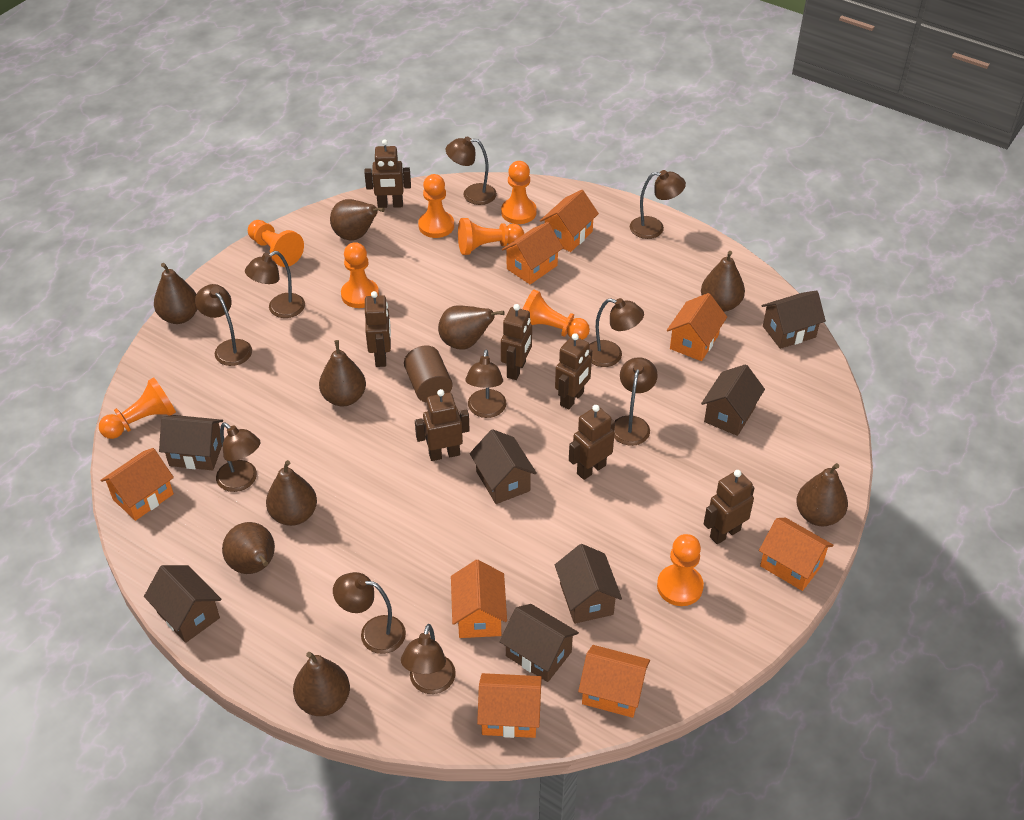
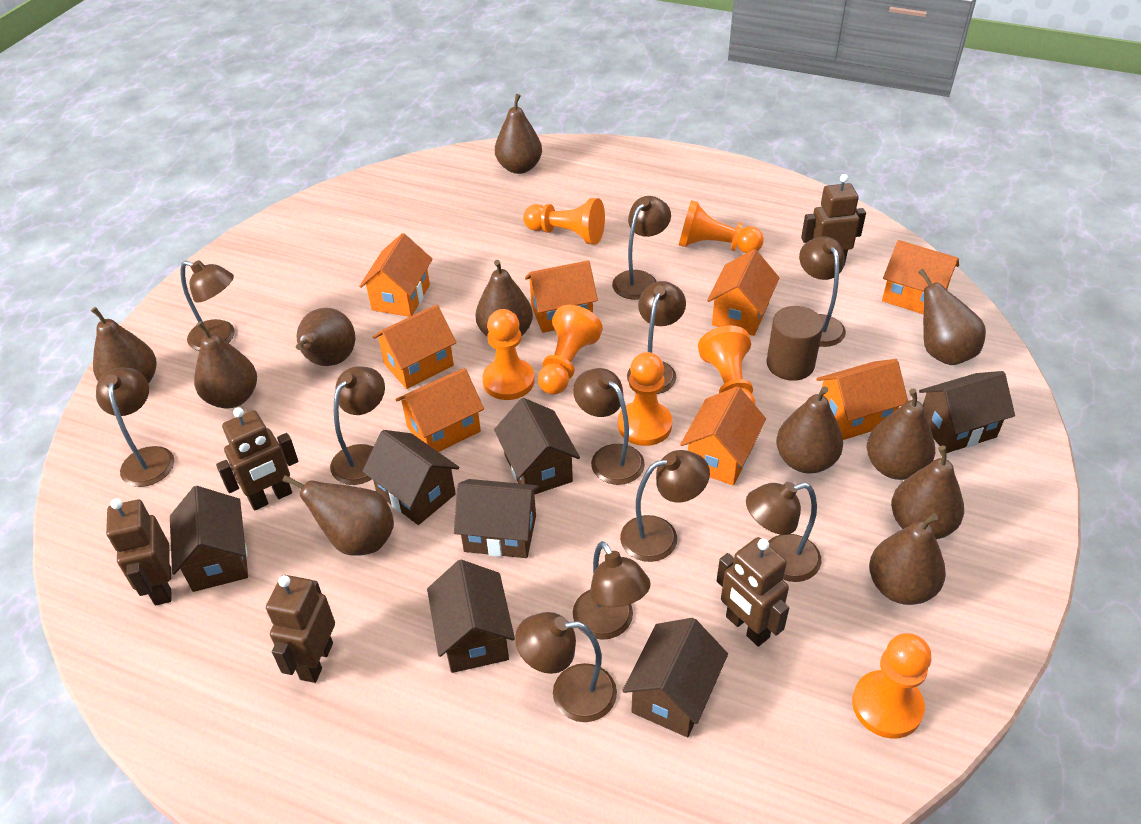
brown lamp: [195,284,252,366] [216,423,261,492] [245,251,305,318] [333,572,406,654] [401,624,456,694] [446,137,497,205] [466,349,506,418] [589,298,644,367] [614,357,658,446] [630,170,686,239] = 10 -> [96,368,174,487] [180,260,235,351] [330,367,385,485] [515,612,617,722] [573,368,645,485] [573,541,651,640] [612,196,671,300] [620,450,710,562] [627,281,686,394] [746,482,821,582] [799,236,846,347] = 11
brown pear: [154,263,197,324] [222,522,275,574] [266,460,317,526] [293,652,350,716] [319,340,366,406] [330,199,385,240] [438,305,505,350] [701,251,745,312] [796,463,848,526] = 9 -> [91,307,156,384] [194,321,257,408] [282,475,394,556] [296,308,355,366] [475,260,533,337] [495,94,542,174] [776,387,843,473] [867,388,935,480] [869,513,946,605] [891,446,964,539] [918,269,986,365] = 11
brown robot: [364,139,411,208] [365,291,391,367] [415,389,470,461] [501,304,532,380] [555,333,592,410] [569,405,615,480] [704,470,754,544] = 7 -> [106,498,171,606] [216,407,298,510] [266,575,335,683] [717,537,789,647] [801,174,866,266] = 5
orange pawn: [99,377,176,439] [248,220,304,267] [341,242,379,308] [418,174,454,238] [458,218,524,255] [501,161,537,224] [523,290,590,340] [657,534,704,606] = 8 -> [482,309,535,400] [523,198,605,245] [538,305,603,395] [618,352,672,446] [679,200,764,253] [698,325,755,404] [852,633,931,739] = 7

